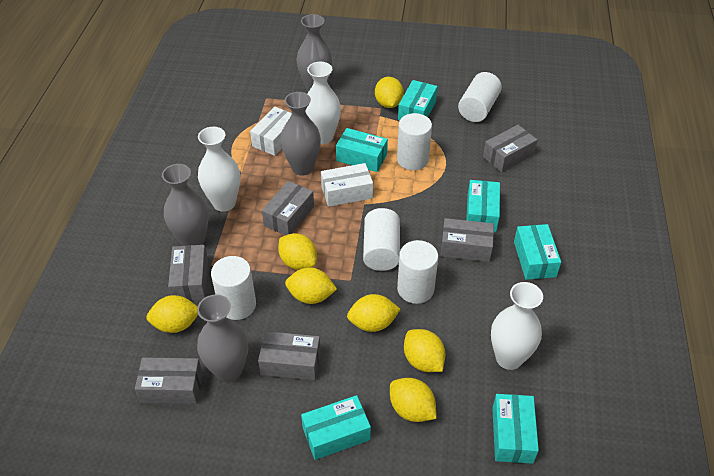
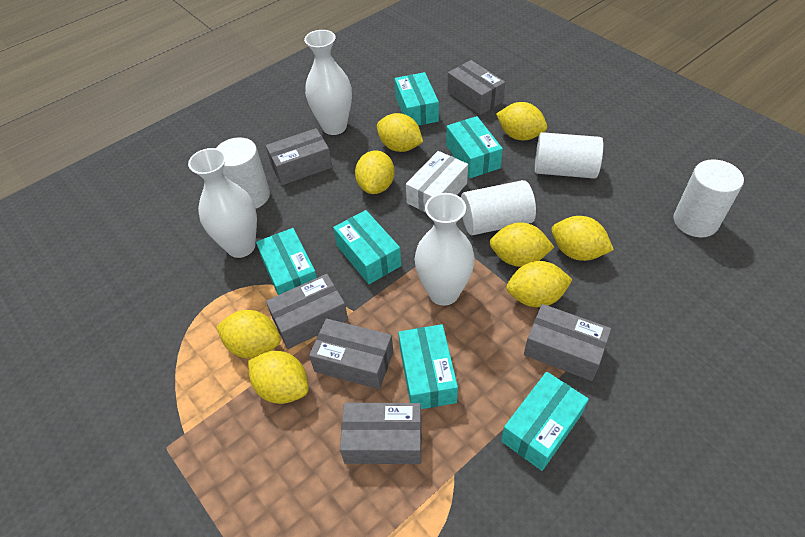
grey vase: [162,164,209,246] [197,295,248,383] [280,92,321,176] [297,14,333,92] = 4 -> none = 0
white box: [250,107,292,156] [321,163,373,207] = 2 -> [406,151,468,213] = 1
white cylinder: [211,256,256,320] [363,208,400,271] [397,113,432,170] [397,240,438,304] [458,72,502,122] = 5 -> [216,137,270,209] [461,180,536,235] [535,132,603,179] [673,159,744,238] = 4
yellow lemon: [146,295,198,333] [278,233,317,270] [285,267,337,304] [347,294,400,332] [375,77,404,108] [390,378,437,422] [404,329,445,372] = 7 -> [216,310,281,358] [248,351,309,404] [355,150,395,194] [377,113,423,152] [489,222,554,267] [496,102,547,141] [506,261,573,307] [551,216,614,261] = 8

